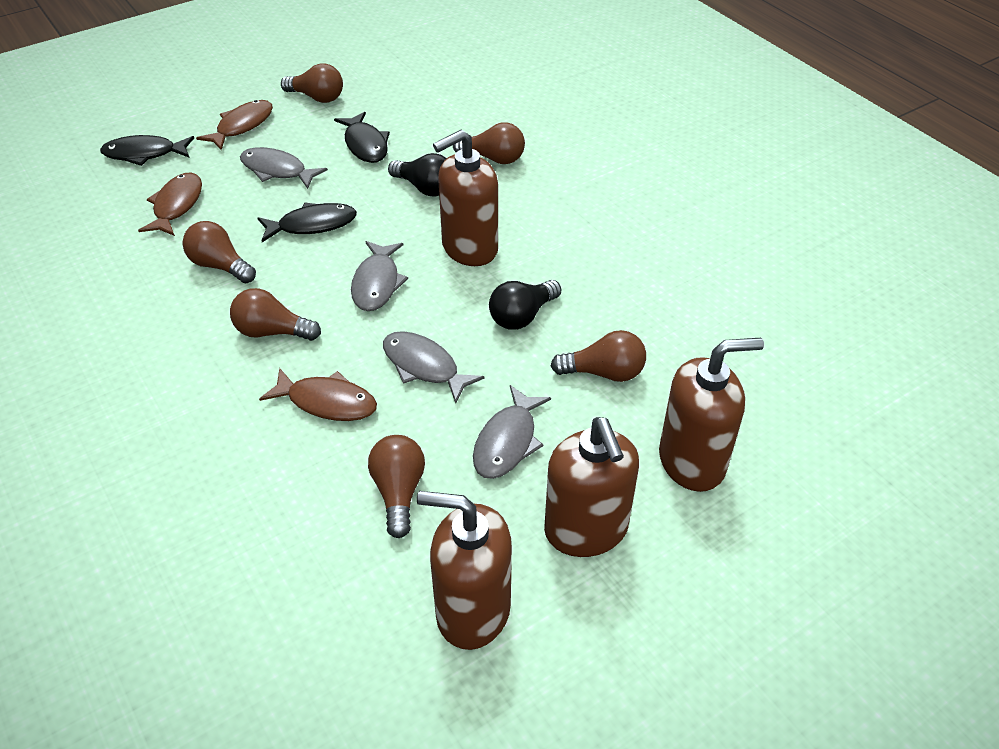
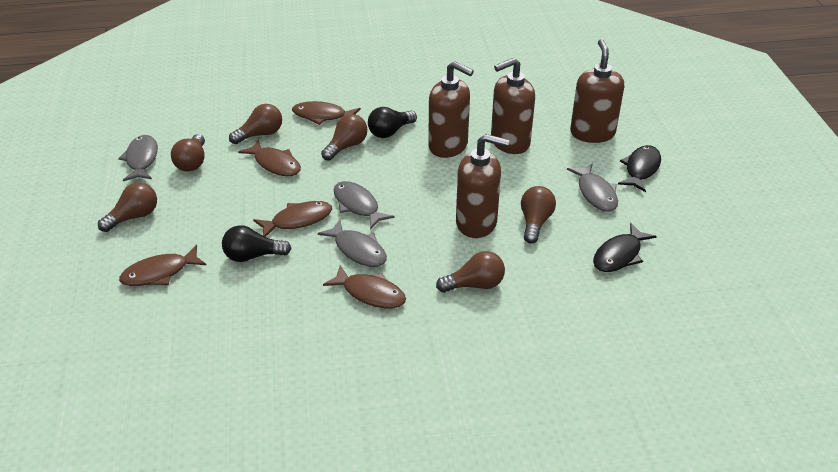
black fish: [100,135,194,166] [257,203,357,242] [334,112,390,163] = 3 -> [593,223,657,272] [618,145,661,192] = 2
brown fish: [138,172,202,236] [196,100,273,150] [259,368,377,421] = 3 -> [119,245,206,286] [238,139,301,176] [253,201,332,237] [292,101,361,125] [323,265,406,308] = 5

